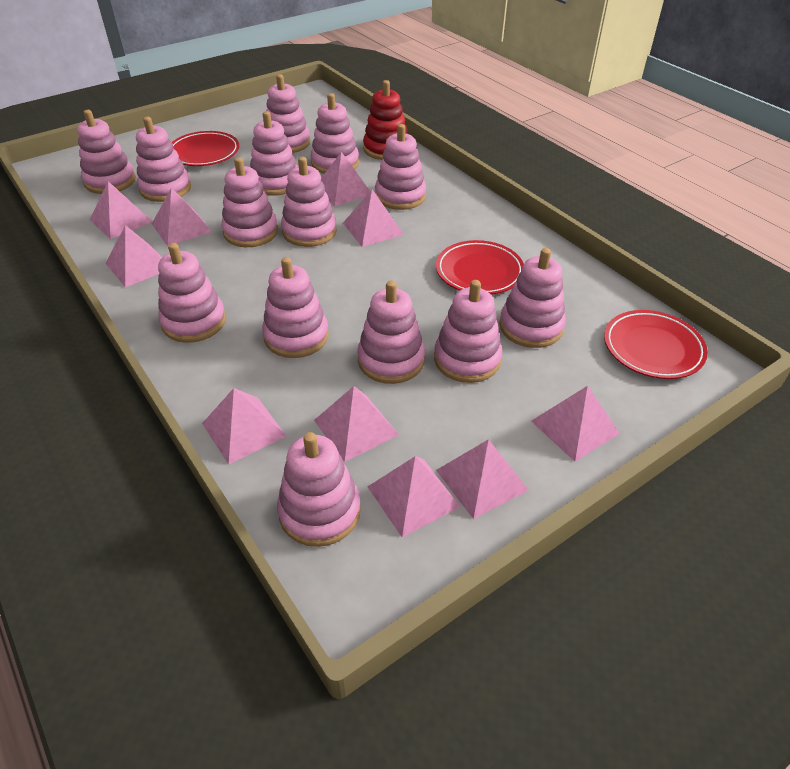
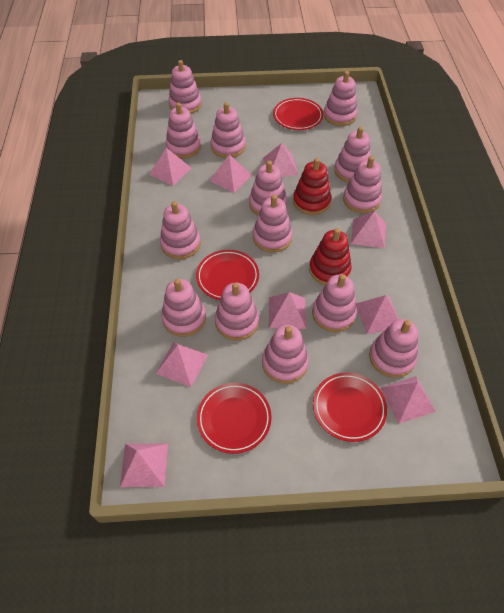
pink pyramid: [90,181,153,239] [105,225,162,287] [152,188,212,246] [202,388,286,465] [314,386,399,462] [321,152,370,206] [343,189,404,247] [368,456,461,537] [436,439,529,519] [531,386,620,462] = 10 -> [120,443,168,487] [149,148,191,186] [155,342,208,387] [209,154,251,193] [263,143,298,177] [269,292,306,329] [351,211,386,249] [356,295,399,334] [381,376,436,424] = 9
red plate: [172,131,239,166] [436,240,524,295] [604,310,708,379] = 3 -> [196,250,259,300] [197,383,272,454] [273,98,323,130] [313,373,387,442] = 4
red stacking toy: [363,80,408,160] = 1 -> [293,158,331,215] [309,228,352,285] = 2

